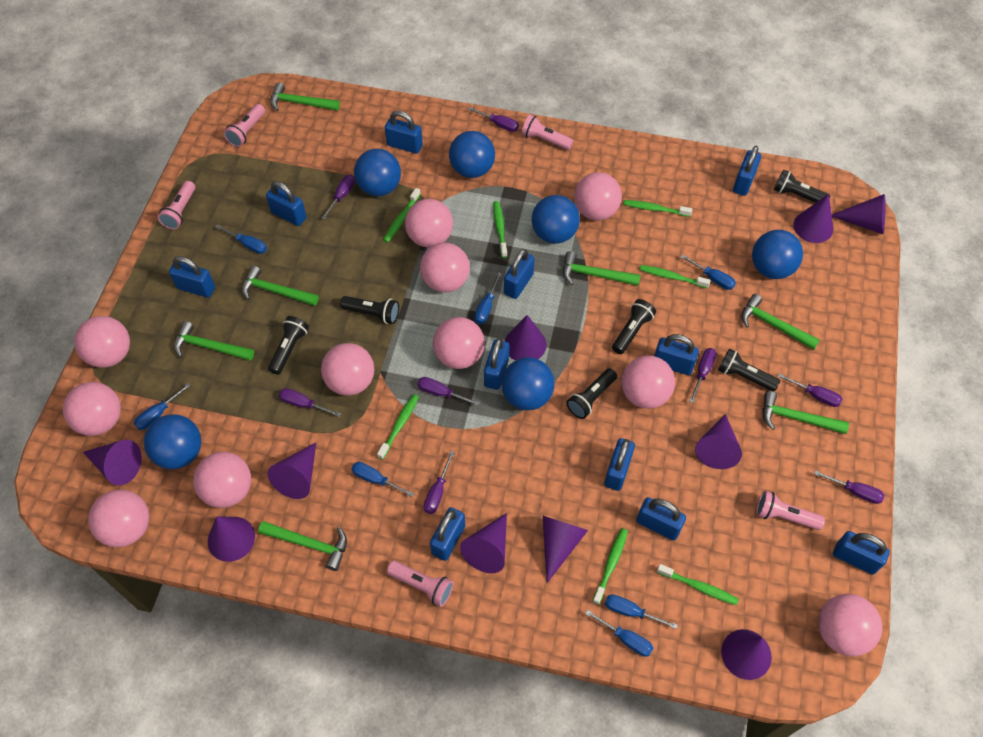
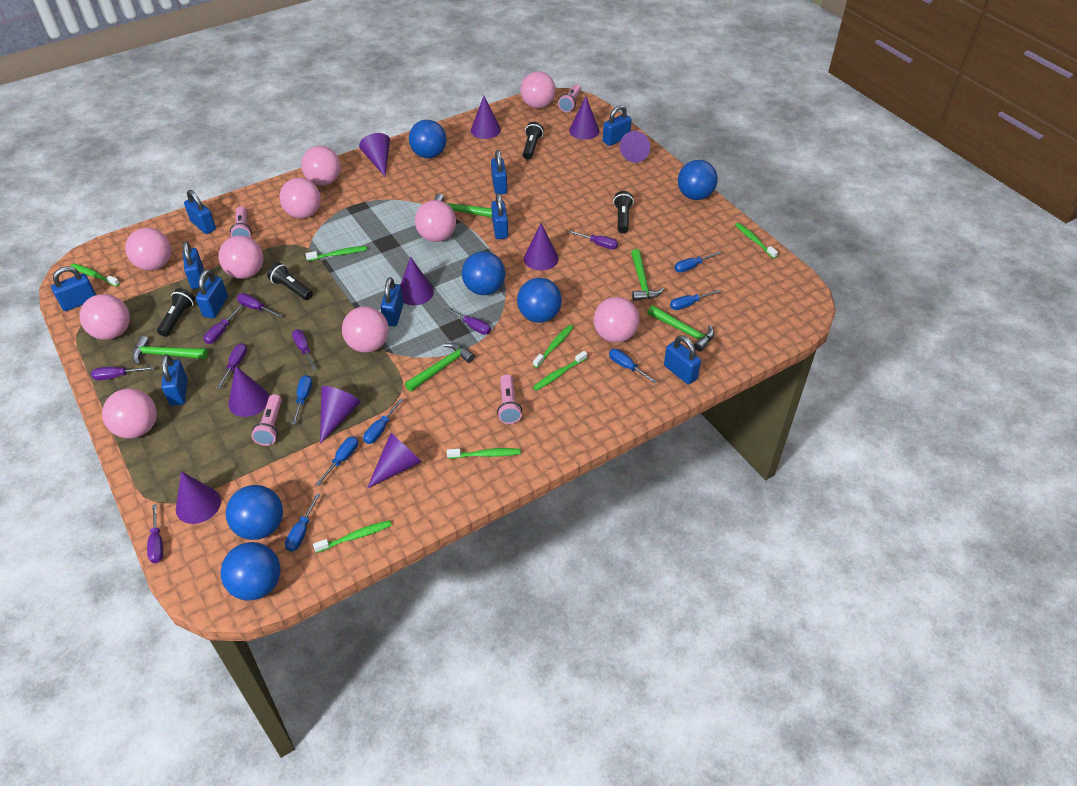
black flashlight: [268,316,309,375] [340,296,399,324] [566,368,617,419] [612,299,656,354] [718,349,780,392] [774,170,830,203] = 6 -> [157,288,195,337] [267,263,313,300] [523,122,544,159] [613,191,634,233] = 4
blue padlock: [169,256,215,298] [266,181,307,226] [385,111,423,154] [430,507,465,561] [484,338,509,390] [504,249,535,299] [605,438,635,491] [636,497,686,540] [654,334,699,375] [733,146,761,196] [833,531,890,574] = 11 -> [51,266,96,311] [161,354,188,406] [183,241,205,289] [184,190,216,234] [196,269,228,318] [381,277,404,326] [491,150,507,194] [491,193,508,239] [603,105,632,146] [664,335,701,384] = 10
green hammer: [174,321,254,361] [242,266,319,306] [258,521,347,571] [270,83,340,111] [563,251,641,286] [741,294,820,350] [762,391,849,434] = 7 -> [132,336,208,365] [405,343,475,392] [434,194,492,217] [631,249,664,301] [647,305,714,351] = 5
pink ball: [63,382,121,436] [74,316,130,368] [88,489,149,547] [193,452,251,508] [321,343,374,396] [405,199,453,247] [420,243,470,292] [433,317,485,369] [574,172,622,220] [622,356,675,409] [818,594,882,656] = 11 -> [79,294,130,340] [102,389,157,439] [125,227,171,271] [218,236,264,279] [279,178,321,219] [301,146,341,185] [342,306,389,353] [415,200,456,242] [520,71,556,108] [594,297,639,343] = 10
pink flashlight: [158,181,195,230] [224,104,265,147] [387,561,453,607] [521,115,574,150] [756,491,825,530] = 5 -> [230,207,252,238] [251,394,282,446] [497,374,522,424] [558,84,581,112] = 4

